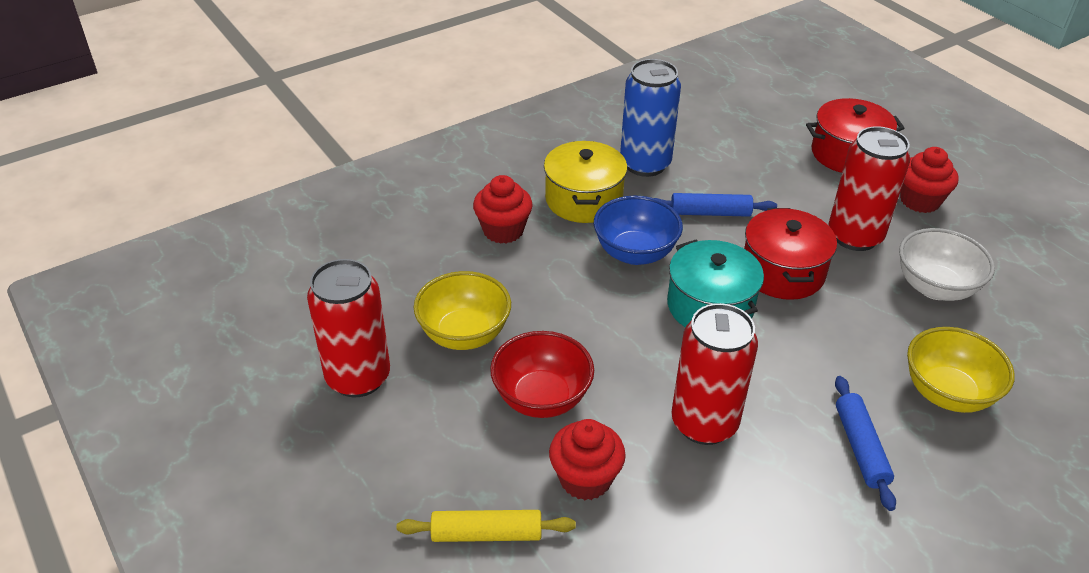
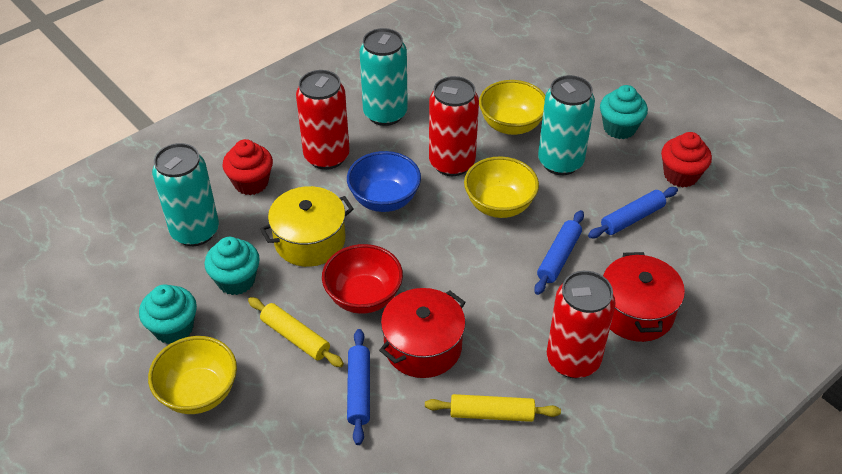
blue can: [620,59,681,177] = 1 -> none = 0
blue rolling pin: [654,193,777,217] [835,376,896,511] = 2 -> [347,329,370,445] [534,210,584,295] [588,187,678,238] = 3
red cupcake: [473,175,532,244] [549,419,626,500] [900,147,959,213] = 3 -> [223,139,273,195] [661,132,712,188] = 2
turquoise can: none = 0 -> [152,143,219,246] [360,28,408,126] [538,75,595,175] = 3
turquoise cupcake: none = 0 -> [139,284,197,344] [204,237,260,295] [600,85,648,139] = 3
turquoise pot: [667,240,764,328] = 1 -> none = 0
white bowl: [899,228,995,301] = 1 -> none = 0
yellow bowl: [414,271,511,350] [907,327,1015,413] = 2 -> [148,336,237,414] [464,157,539,218] [479,80,546,135] = 3
yellow rolling pin: [397,510,576,542] = 1 -> [248,297,344,367] [425,394,561,422] = 2

